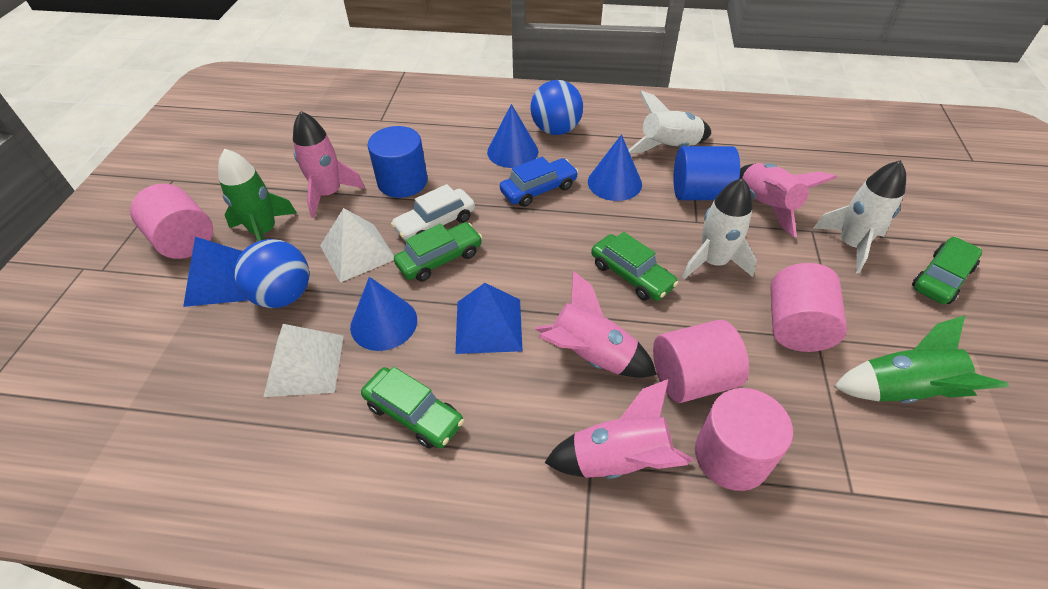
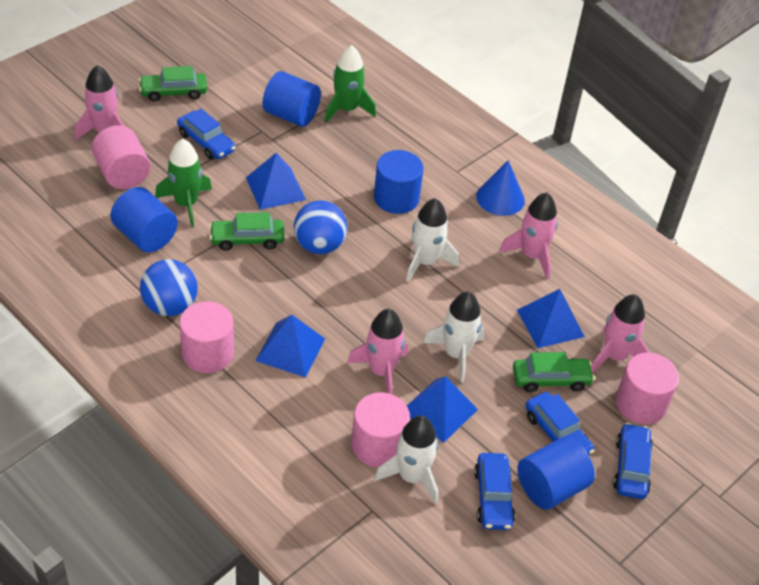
blue car: [500,157,578,207] = 1 -> [177,109,236,160] [474,453,515,530] [525,392,595,455] [613,423,653,499] = 4
blue cone: [350,277,417,351] [487,104,538,168] [588,134,642,201] = 3 -> [476,160,525,216] = 1
blue cylinder: [367,126,428,198] [673,146,740,200] = 2 -> [110,187,178,253] [263,71,321,127] [374,150,423,214] [518,436,595,510] = 4
blue pyramid: [183,237,248,307] [455,283,523,354] = 2 -> [246,153,306,210] [256,315,325,378] [407,376,478,443] [517,289,585,348] = 4
green car: [361,367,464,449] [394,222,482,281] [591,232,678,301] [912,237,982,304] = 4 -> [139,66,207,101] [209,212,285,251] [513,352,595,392] = 3
white car: [391,184,475,241] = 1 -> none = 0
white pyramid: [263,324,344,397] [320,208,394,283] = 2 -> none = 0

